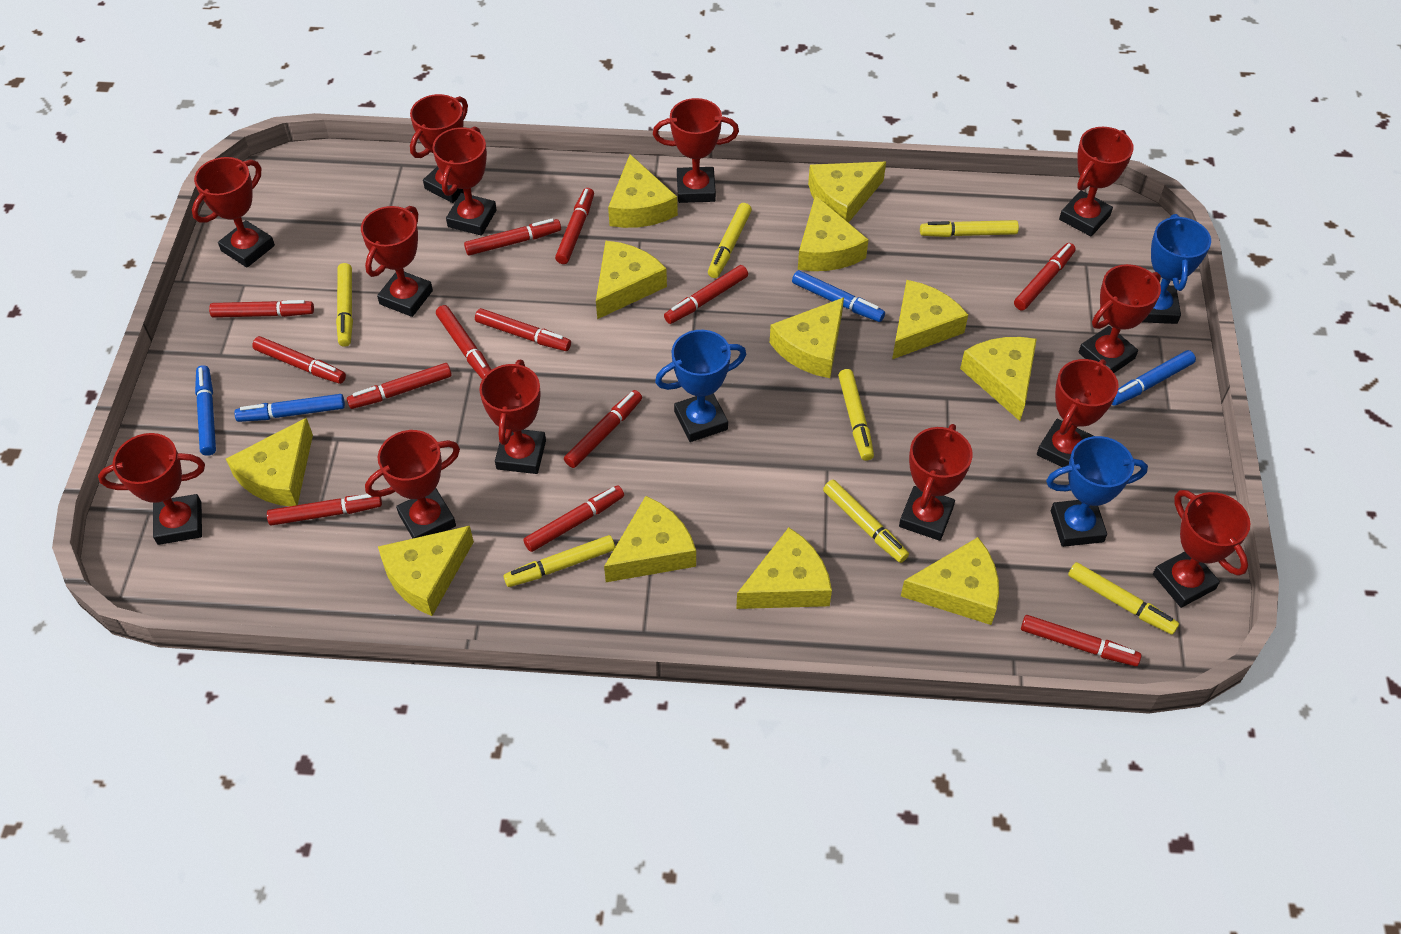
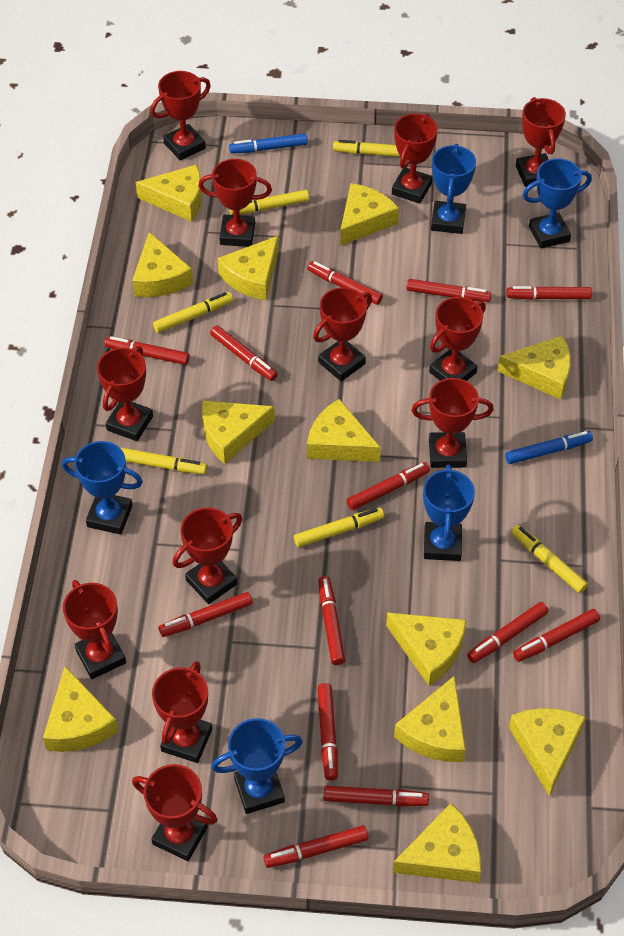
blue marker: [195,365,216,456] [234,394,345,422] [792,270,885,322] [1112,350,1196,406] = 4 -> [229,133,308,154] [505,431,593,464] = 2
blue trophy: [655,330,746,442] [1046,436,1148,547] [1142,214,1211,324] = 3 -> [62,441,143,534] [211,718,303,814] [423,465,475,561] [431,144,476,234] [523,158,592,248] = 5
red trophy: [98,433,205,545] [192,157,275,267] [361,206,433,317] [365,430,460,538] [410,94,468,203] [432,127,497,236] [479,360,546,474] [653,98,739,203] [899,424,973,541] [1037,359,1119,467] [1059,127,1134,236] [1079,264,1161,373] [1153,490,1250,608] = 13 -> [63,580,126,679] [97,346,153,441] [132,764,217,861] [150,71,211,161] [152,661,212,763] [173,507,242,604] [198,159,272,247] [313,287,372,381] [392,113,438,204] [412,378,494,468] [429,297,486,381] [516,97,566,187] = 12
yellow marker: [336,263,353,347] [504,535,615,587] [708,203,752,278] [823,480,909,563] [838,369,874,461] [920,220,1019,237] [1068,562,1179,635] = 7 -> [120,447,207,474] [153,292,233,333] [229,190,309,215] [294,508,384,547] [333,140,400,157] [511,525,588,593] = 6

